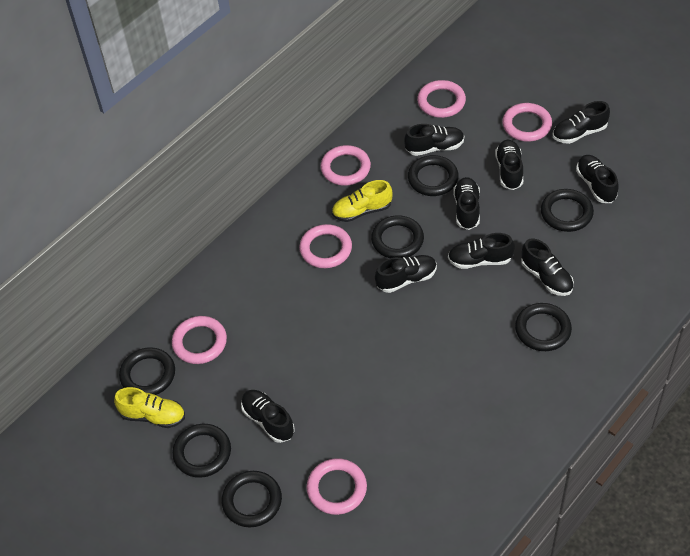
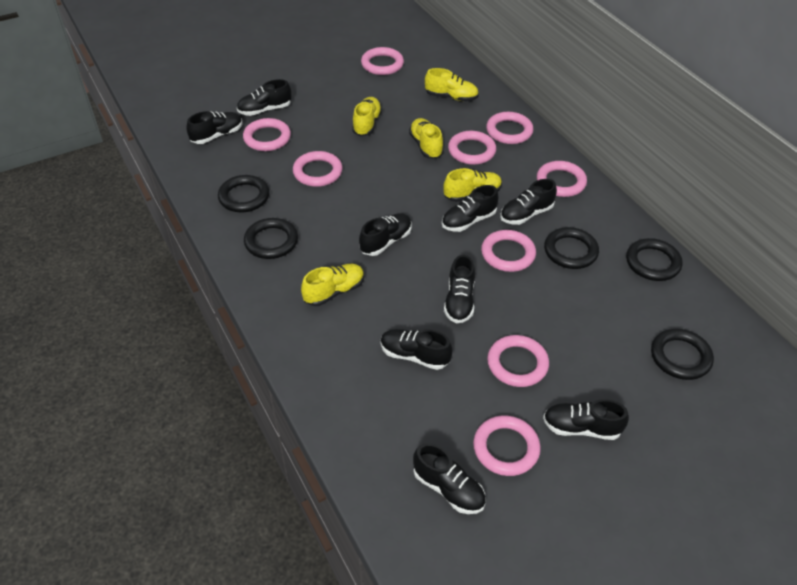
black ring: [119,347,175,395] [172,424,231,478] [221,471,282,527] [371,215,424,258] [408,155,459,196] [515,303,572,351] [541,189,594,232] = 7 -> [218,175,270,212] [244,218,298,259] [544,227,599,269] [626,238,682,281] [651,329,714,380] = 5
pink ring: [172,316,227,364] [299,224,352,268] [306,458,367,515] [321,145,371,186] [417,80,466,118] [502,103,552,142] = 6 -> [243,118,291,151] [293,151,342,187] [361,47,404,75] [448,131,496,165] [473,415,541,476] [481,230,536,272] [486,112,533,144] [487,335,549,387] [537,161,587,197] = 9
yellow shoe: [114,387,185,428] [332,180,393,222] = 2 -> [301,264,364,306] [352,97,382,136] [409,118,444,159] [425,68,479,101] [443,168,502,202] = 5

